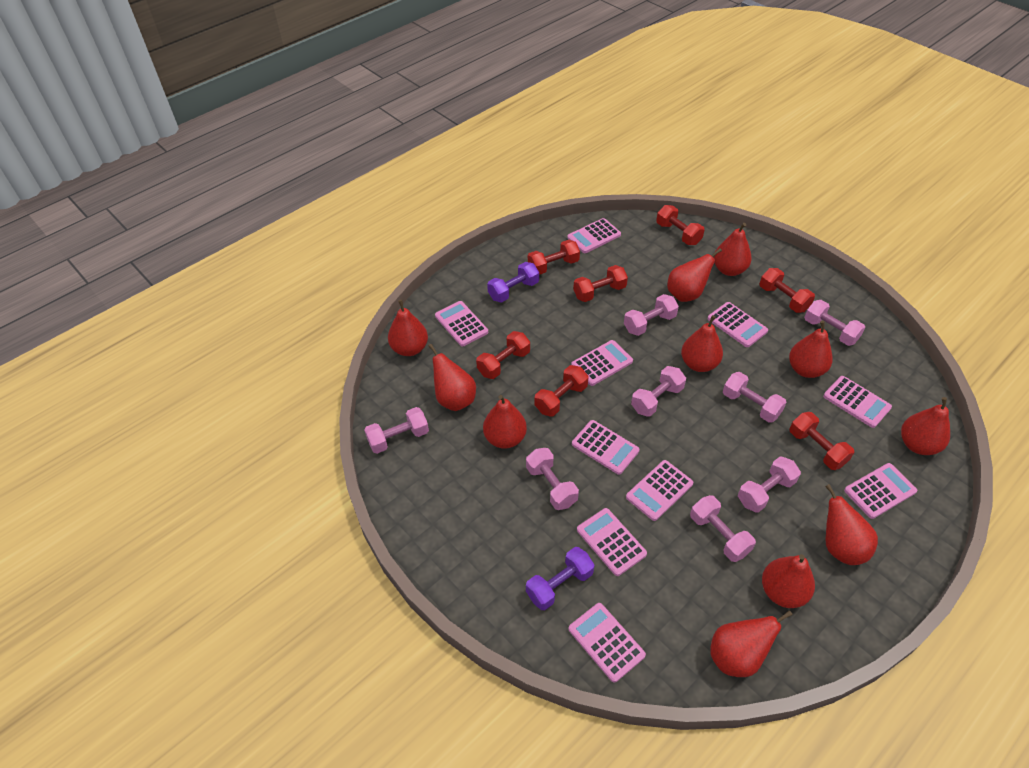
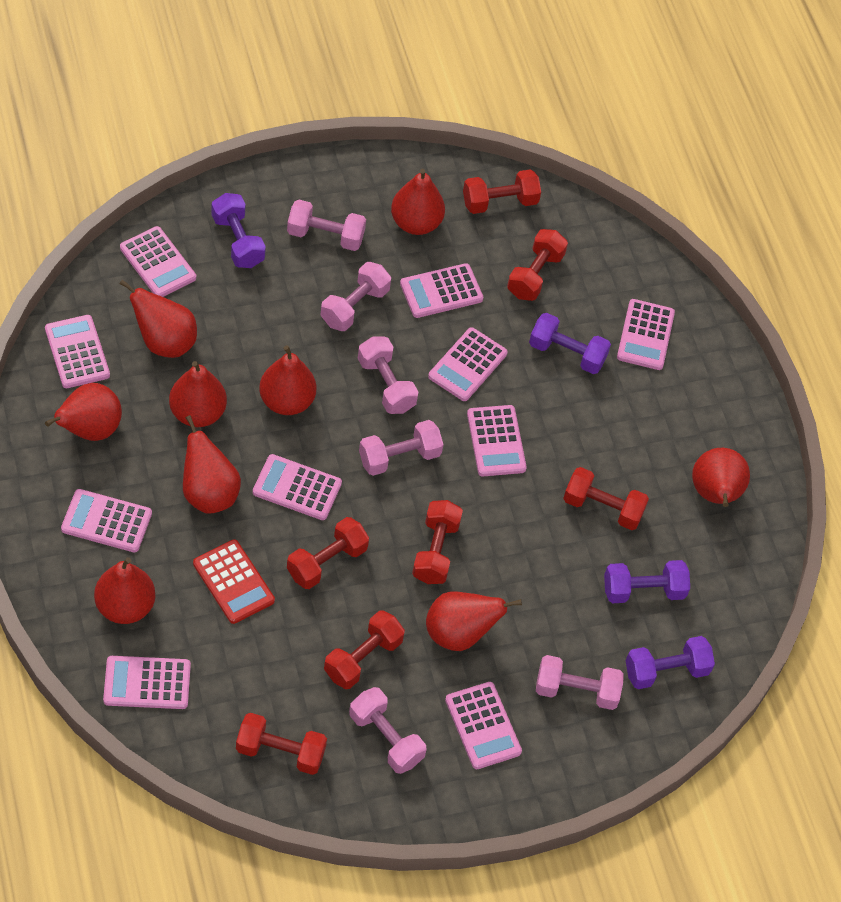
pink dumbbell: [364,407,429,454] [526,448,579,510] [624,294,679,336] [631,366,686,417] [690,495,756,562] [723,372,787,423] [738,456,801,513] [804,300,866,346] = 8 -> [287,200,366,251] [320,262,391,331] [349,687,426,774] [358,336,418,414] [359,420,443,476] [536,655,624,710] = 6
purple dumbbell: [487,262,539,303] [526,547,594,610] = 2 -> [211,193,266,268] [529,313,611,374] [604,560,690,603] [626,636,715,689] = 4
red calculator: none = 0 -> [193,539,275,624] = 1
red pear: [388,300,428,356] [428,344,476,411] [483,395,527,449] [667,248,722,302] [681,315,723,372] [710,610,793,677] [714,223,752,276] [762,554,815,608] [789,321,833,378] [825,484,878,565] [901,397,950,455] = 11 -> [45,383,122,441] [94,557,156,624] [120,279,197,358] [169,361,227,427] [183,415,241,514] [259,345,317,415] [391,169,445,235] [426,591,522,651] [692,448,750,507] = 9

